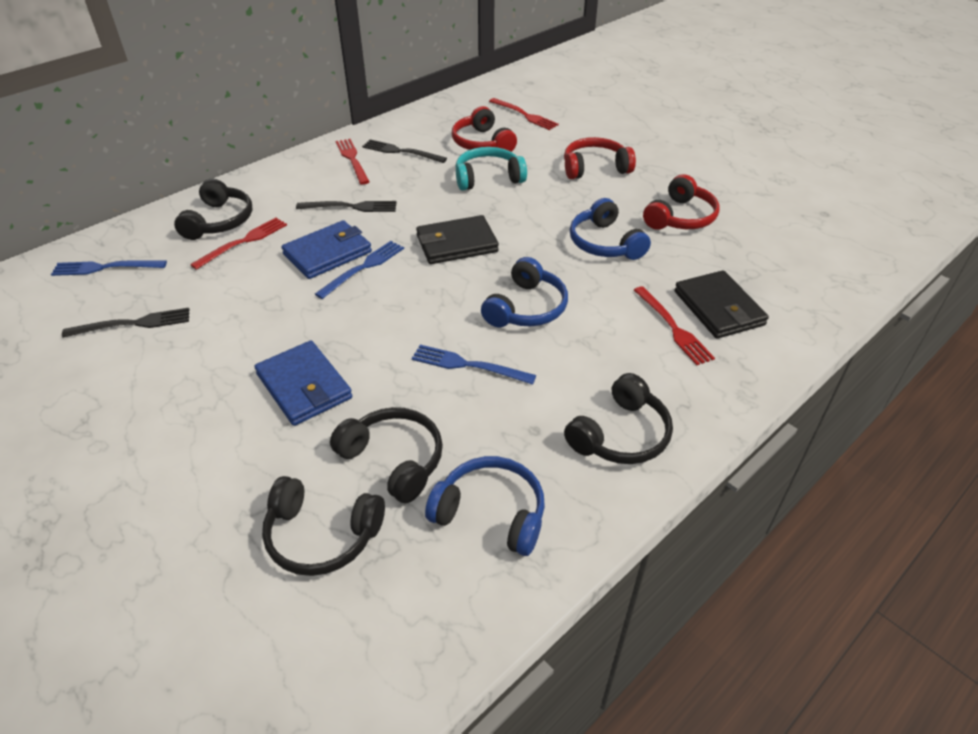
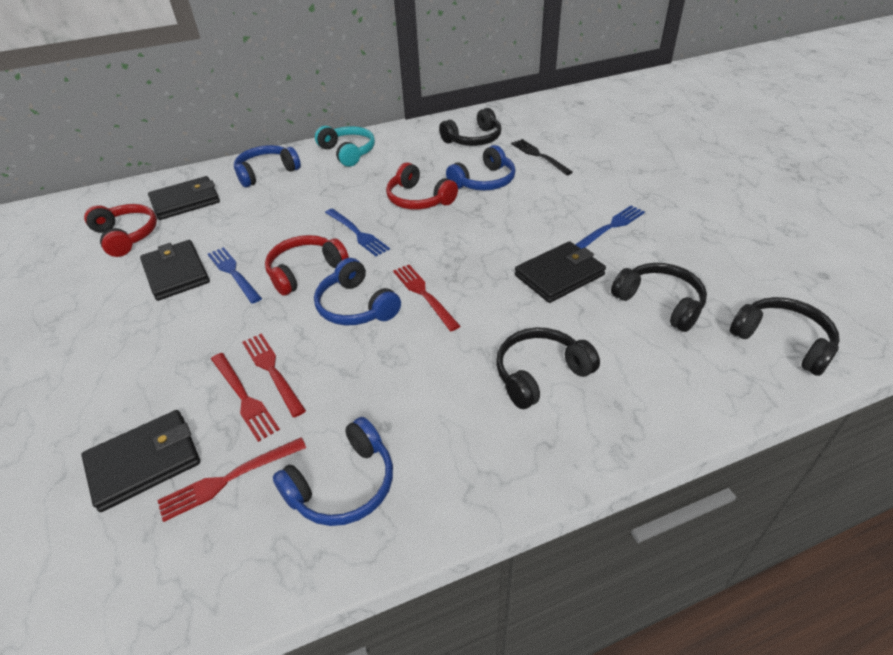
black fork: [62,308,190,338] [296,201,397,212] [362,139,447,163] = 3 -> [511,139,573,175] = 1
black wallet: [416,215,499,264] [674,270,769,339] = 2 -> [81,410,200,512] [140,240,210,301] [148,176,220,220] [515,241,606,303] = 4
blue headphones: [425,456,545,556] [481,257,568,327] [570,198,651,260] = 3 -> [234,145,301,187] [273,417,393,526] [314,258,401,325] [446,145,515,191] = 4
blue wallet: [254,340,352,426] [281,220,372,279] = 2 -> none = 0

